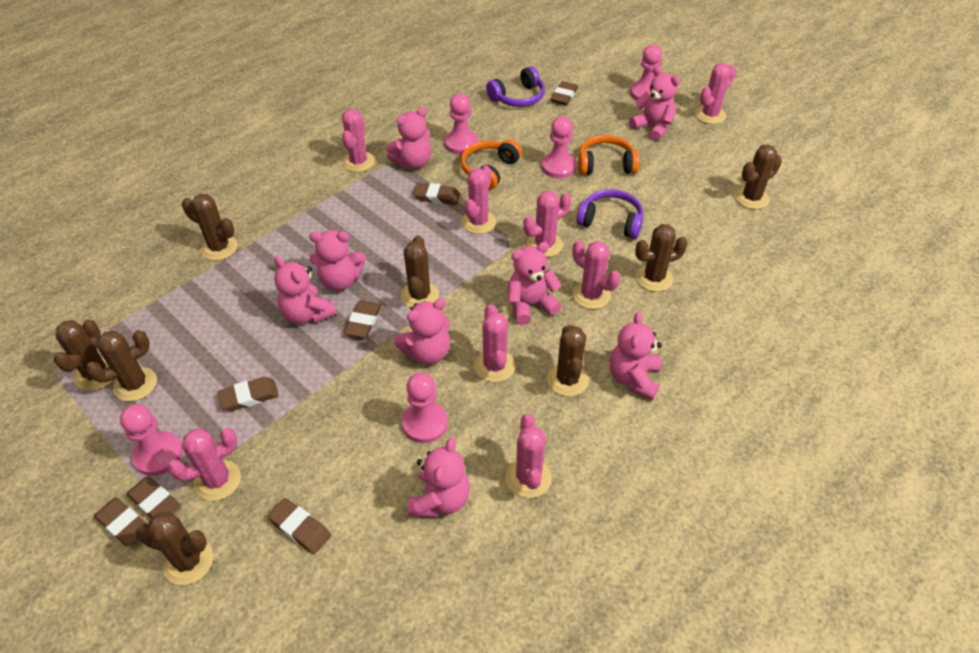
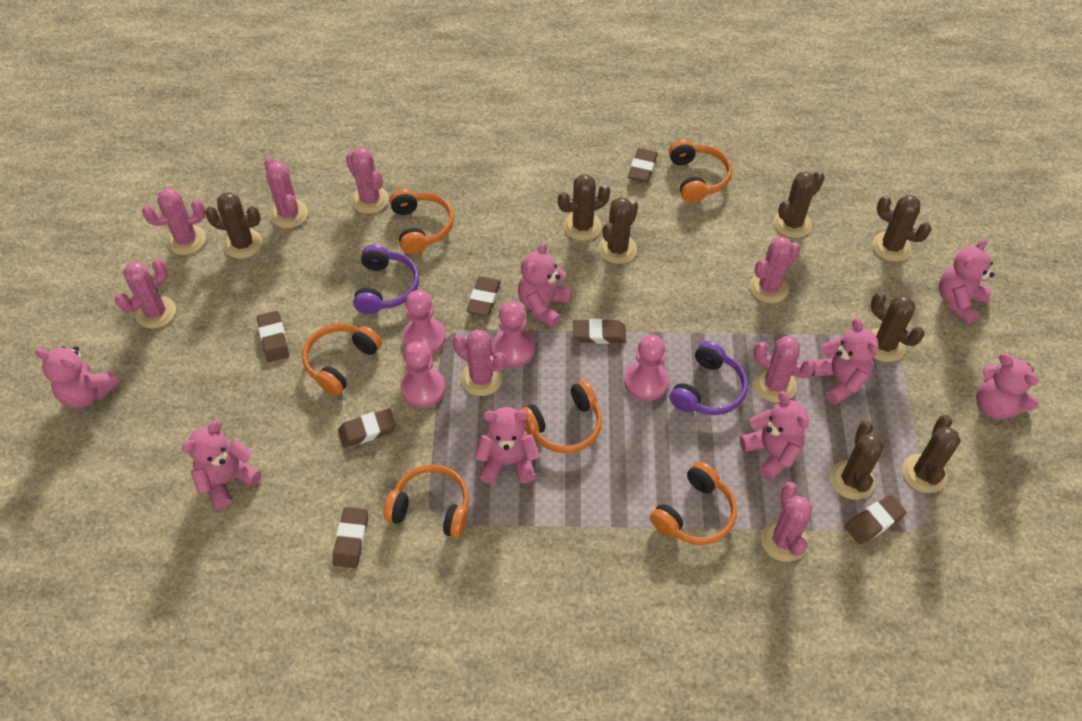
orange headphones: [461,140,522,190] [578,135,640,175] = 2 -> [302,323,382,396] [383,464,469,538] [390,189,454,254] [520,380,602,453] [650,462,737,545] [669,139,732,203] = 6
pink pawn: [120,404,183,476] [402,372,448,443] [445,94,478,155] [541,116,576,178] [630,44,662,100] = 5 -> [401,342,445,408] [402,290,446,355] [492,301,535,368] [624,335,669,401] = 4

